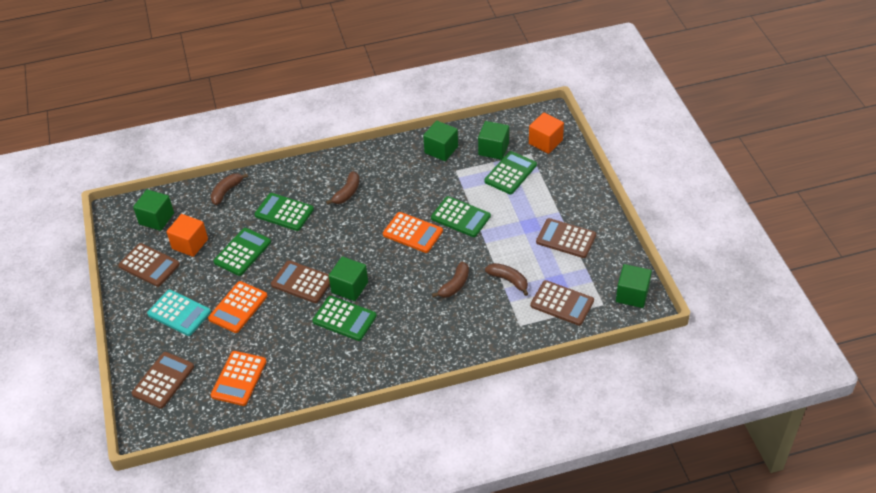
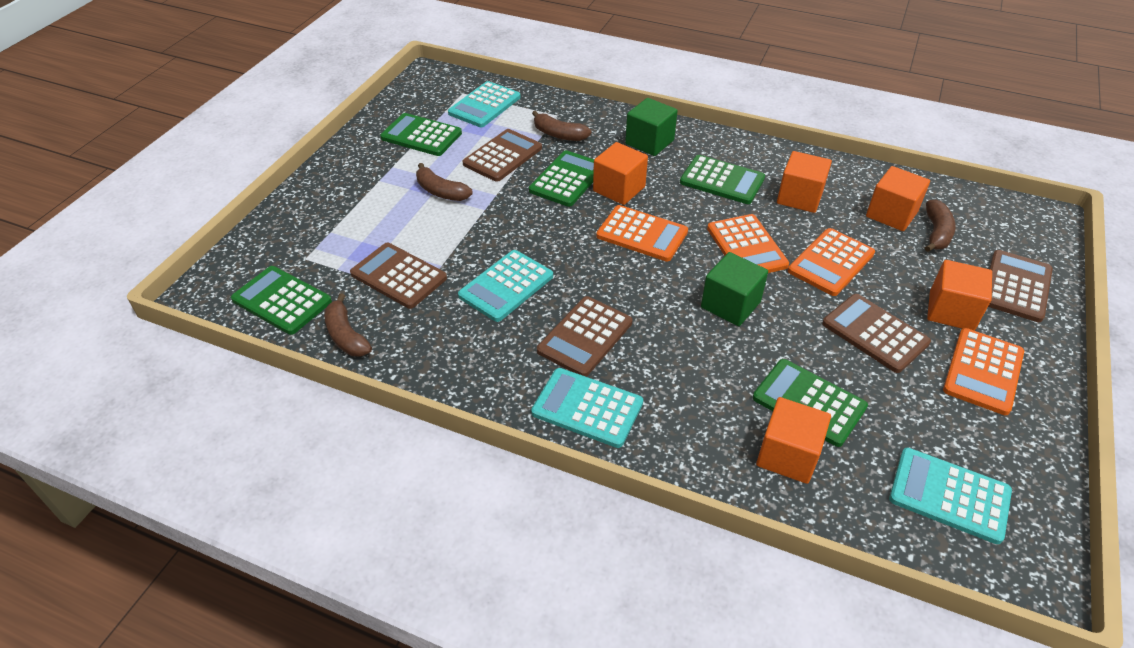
green cube: [133,189,174,231] [329,256,368,301] [423,121,458,161] [478,121,509,160] [616,264,652,308] = 5 -> [625,98,678,156] [701,252,768,326] = 2
orange calculator: [208,281,268,333] [211,351,267,406] [383,212,443,253] = 3 -> [596,205,688,262] [707,214,789,273] [788,228,875,296] [943,328,1024,415] = 4
orange cube: [166,214,208,257] [529,113,564,154] = 2 -> [593,142,648,205] [756,397,831,484] [777,151,832,213] [866,166,930,231] [927,260,992,331] = 5
turquoise calculator: [147,290,211,336] = 1 -> [448,81,521,127] [458,250,553,322] [531,368,643,448] [889,447,1012,544] = 4

